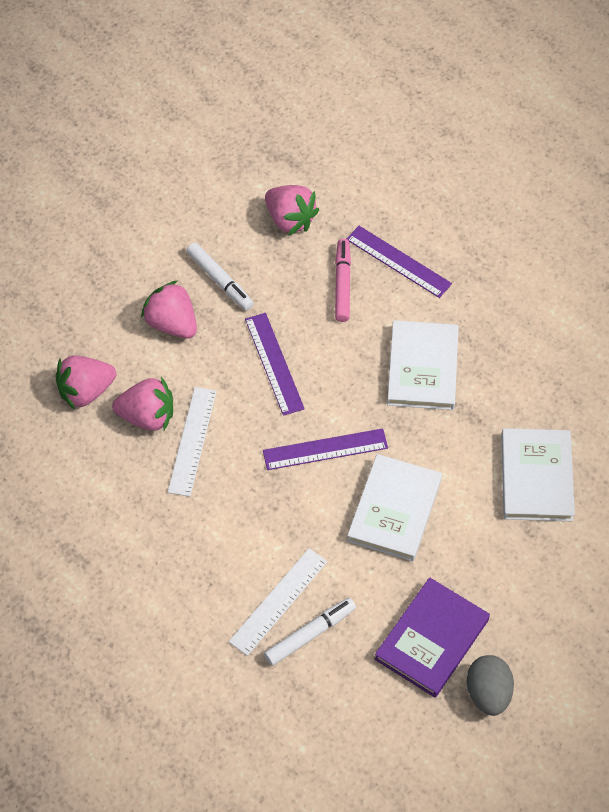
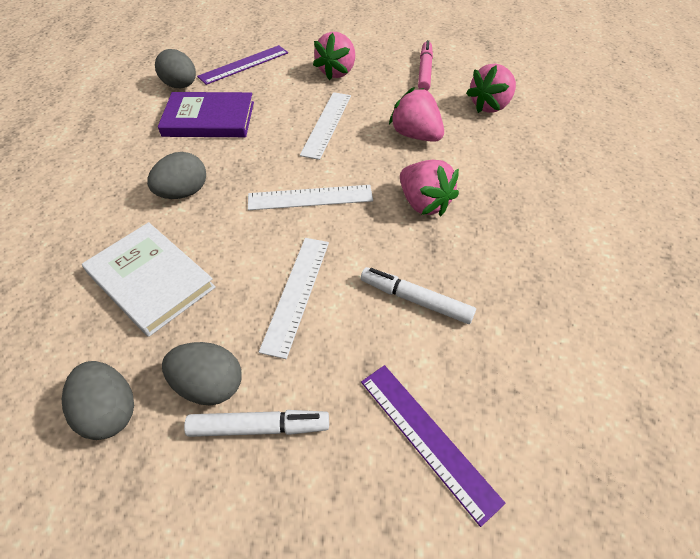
grey egg: [467,655,514,716] = 1 -> [62,361,134,440] [147,152,206,199] [155,49,196,88] [162,342,242,405] = 4
purple ruler: [245,313,305,416] [263,428,388,470] [347,226,452,298] = 3 -> [197,45,288,85] [361,365,505,527] = 2
white book: [347,454,442,561] [387,320,459,410] [501,428,575,521] = 3 -> [82,222,216,337] = 1
white ruler: [168,387,217,497] [229,548,328,656] = 2 -> [248,185,373,210] [259,238,329,359] [300,92,351,160] = 3

